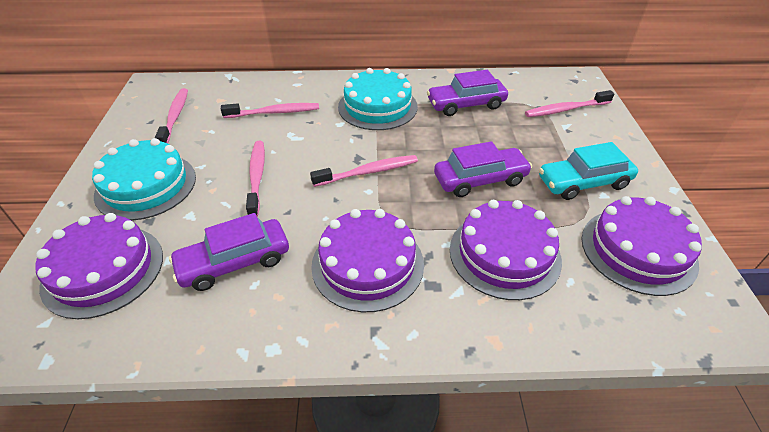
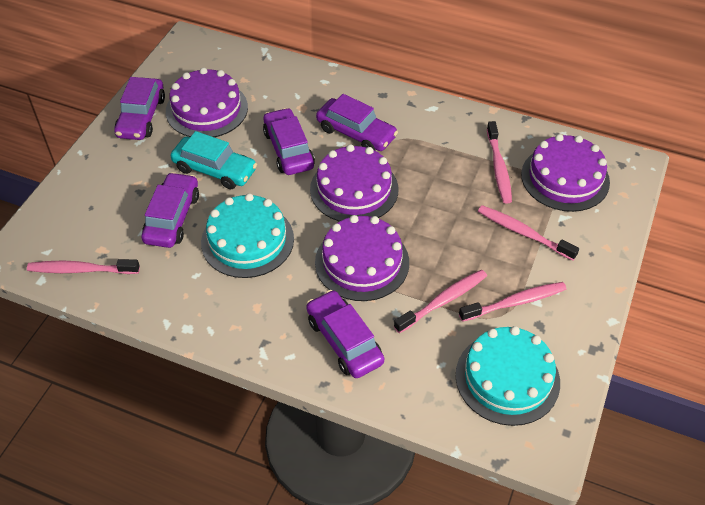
purple car: [169,213,289,291] [427,70,508,116] [434,141,532,197] = 3 -> [114,77,165,140] [141,172,199,248] [263,108,315,175] [306,290,384,378] [316,94,398,151] = 5

